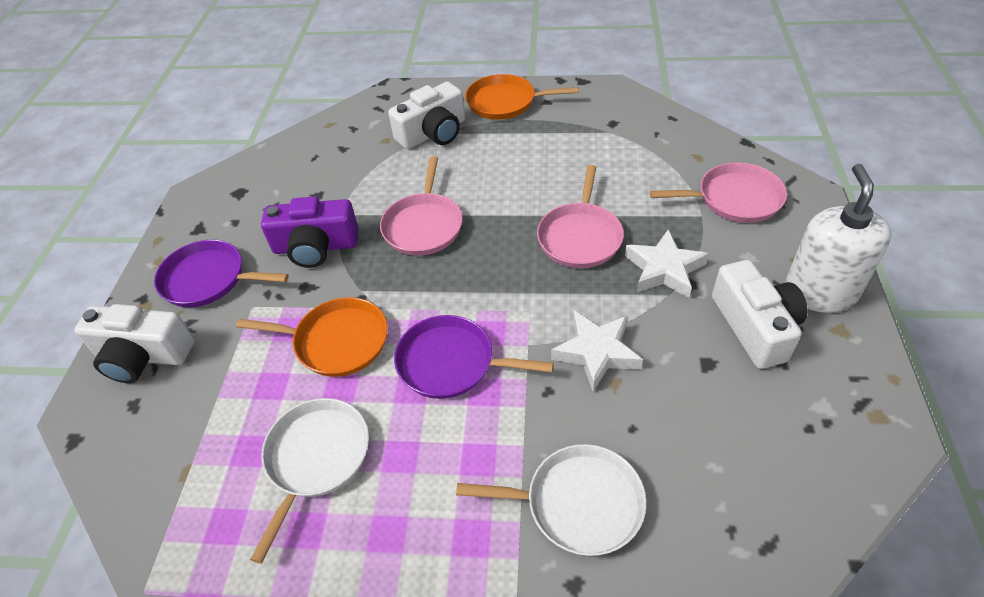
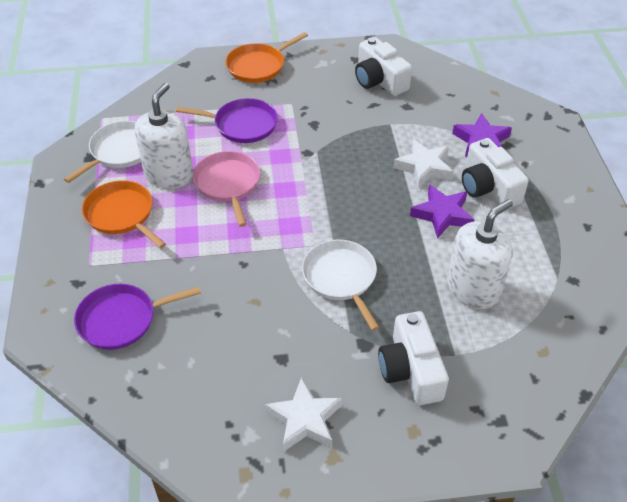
pink pan: [380,156,463,256] [537,165,624,268] [650,162,787,223] = 3 -> [193,151,260,227] = 1
purple camera: [261,197,359,268] = 1 -> none = 0
purple star: none = 0 -> [410,184,475,239] [452,113,512,157] = 2
white soap dispenser: [785,164,891,313] = 1 -> [135,83,193,188] [447,199,513,309] = 2

